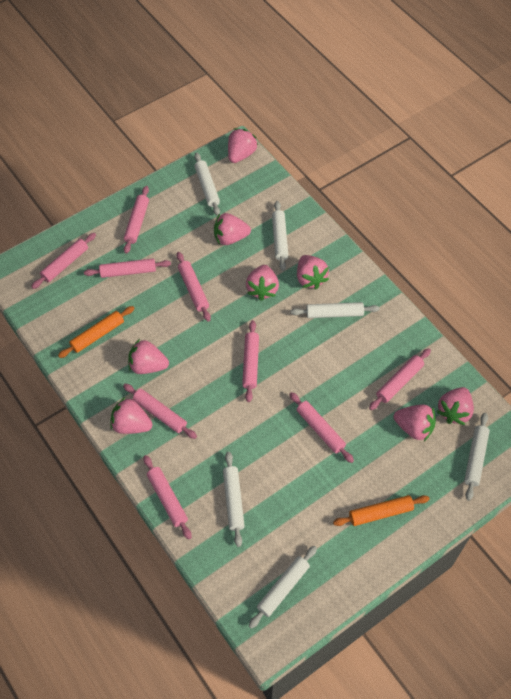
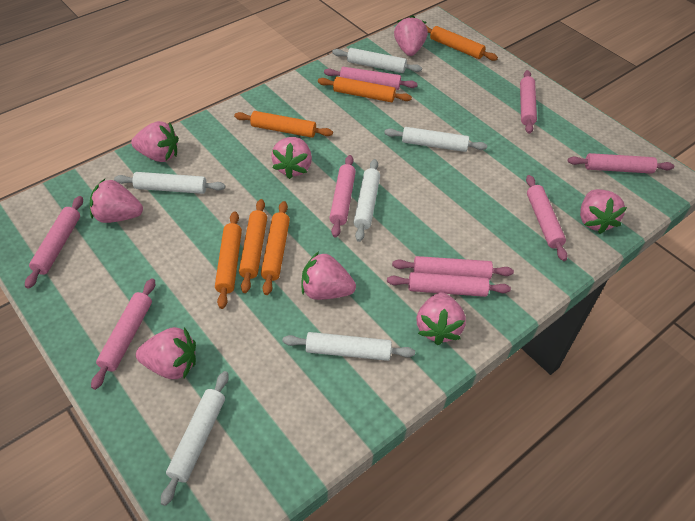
orange rolling pin: [58,306,135,358] [333,495,430,526] = 2 -> [215,211,242,309] [234,111,333,138] [239,199,267,293] [261,201,290,295] [318,77,412,102] [426,26,498,61] = 6

